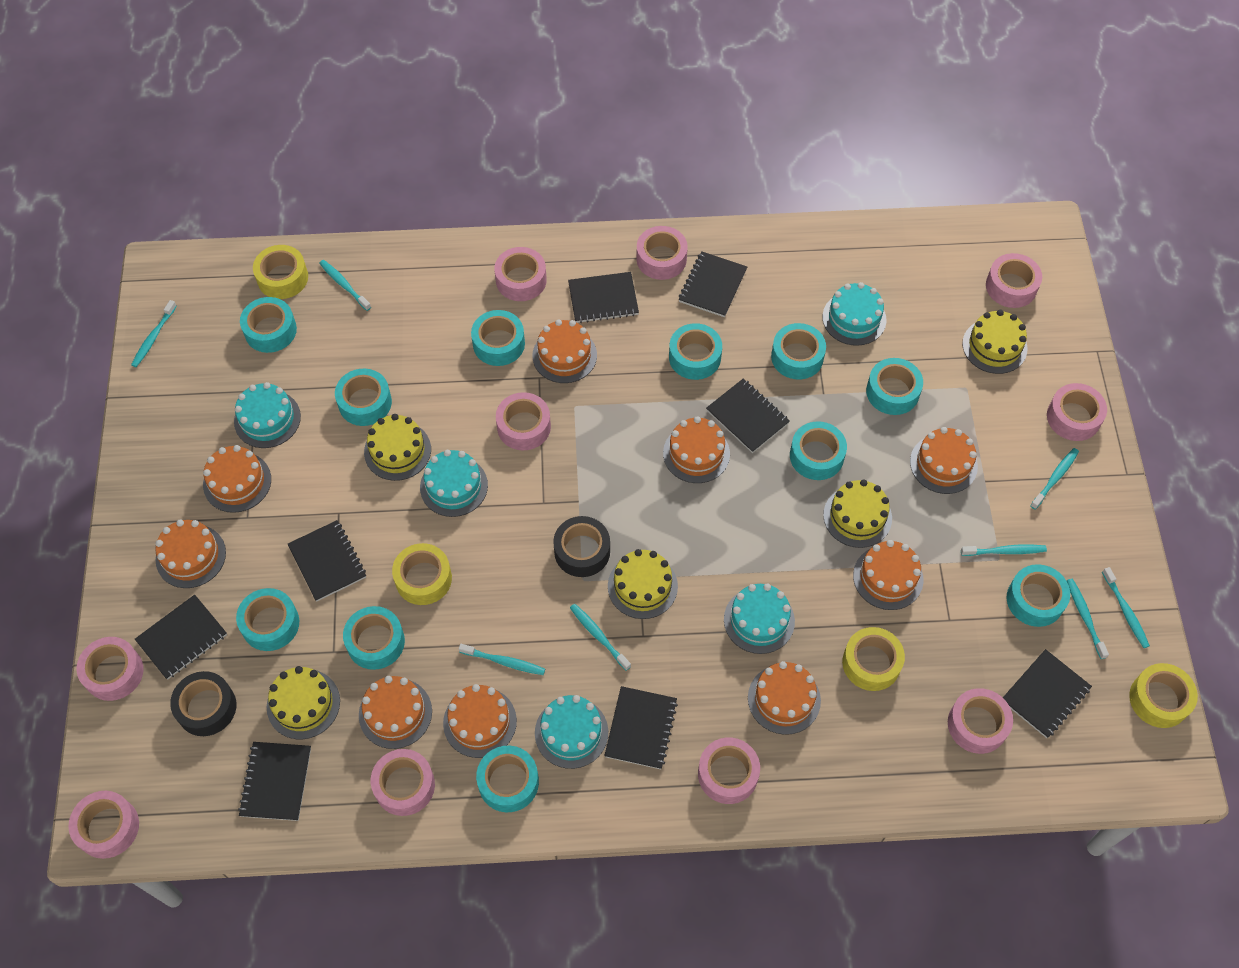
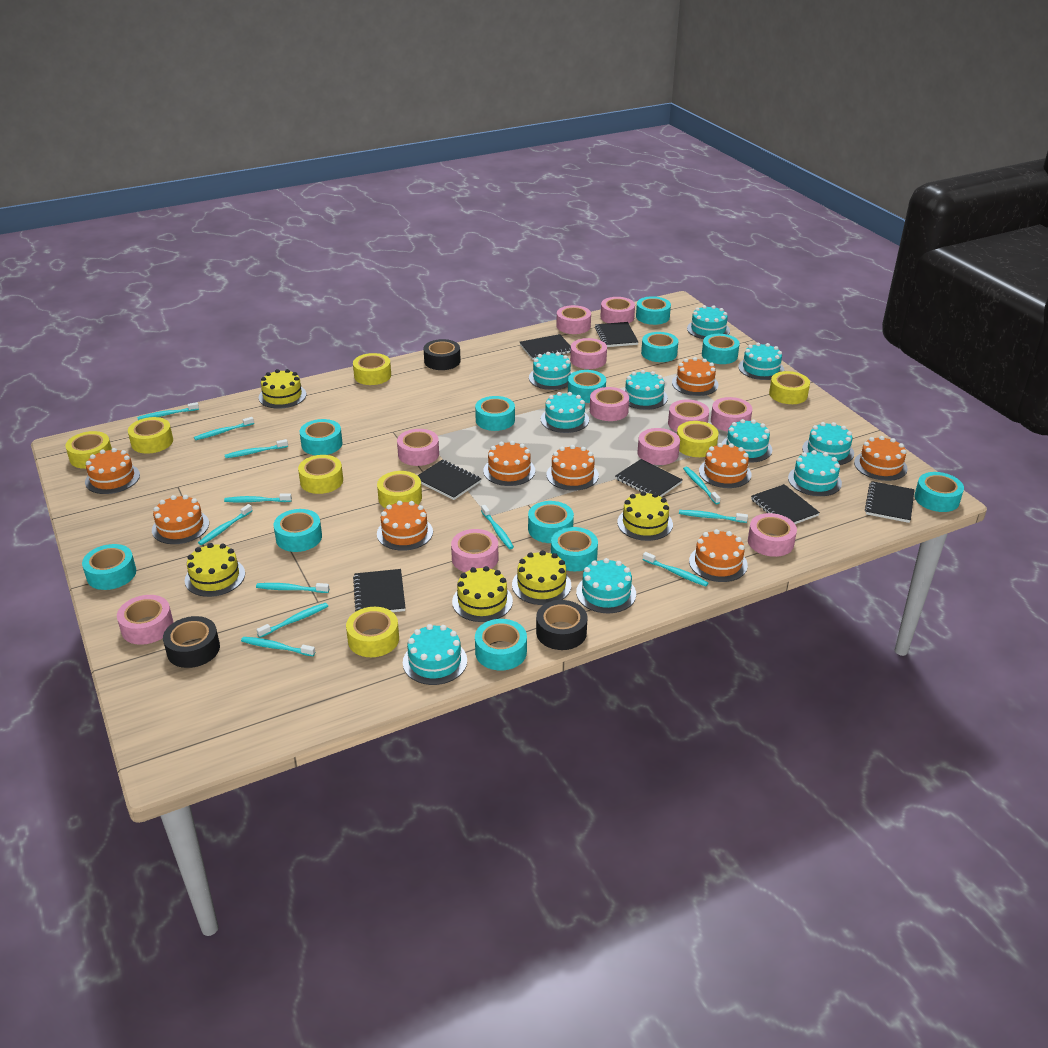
black notebook: [135,595,227,680] [238,742,311,821] [288,520,366,601] [568,272,639,323] [604,686,678,769] [678,251,747,317] [706,379,790,453] [1003,649,1092,738] = 8 -> [353,569,406,612] [417,460,482,500] [520,334,571,360] [595,322,638,347] [615,459,683,497] [751,484,820,524] [865,481,915,523] = 7
black tape: [170,671,236,736] [553,516,610,577] = 2 -> [163,616,220,668] [424,339,461,370] [536,600,588,650] = 3
pink tape: [68,791,139,859] [77,637,143,701] [371,749,435,816] [494,247,547,301] [496,392,551,451] [636,226,688,280] [698,738,760,804] [948,688,1013,754] [986,253,1042,308] [1047,383,1107,441] = 10 -> [117,595,173,645] [397,429,439,466] [451,529,498,572] [556,305,591,334] [570,338,607,369] [590,387,629,421] [600,297,635,323] [638,428,680,465] [668,399,709,432] [711,397,752,432] [748,513,797,557] = 11
turquoise cake: [234,382,301,448] [420,450,488,517] [535,695,608,769] [724,583,795,654] [823,282,886,346] = 5 -> [403,624,467,685] [529,352,572,390] [541,392,589,433] [576,558,636,613] [624,370,668,410] [687,305,730,339] [722,419,772,463] [738,343,784,380] [788,450,842,496] [802,422,854,465] = 10
turquoise tape: [236,588,299,651] [240,297,297,353] [335,369,392,426] [343,606,405,670] [471,310,525,366] [476,746,539,812] [669,323,722,380] [771,323,826,379] [790,421,847,480] [866,358,923,415] [1007,564,1070,627] = 11 -> [82,544,136,590] [273,509,322,552] [300,419,343,455] [475,396,515,431] [475,619,527,670] [528,501,574,543] [551,527,598,571] [568,370,606,403] [636,296,671,325] [641,332,678,362] [702,334,740,364] [914,472,964,512] = 12
turquoise toothbrush: [131,300,177,367] [319,260,371,311] [459,644,545,675] [570,604,631,671] [961,545,1047,556] [1030,448,1079,510] [1067,579,1109,659] [1102,567,1150,648] = 8 -> [137,402,199,420] [194,417,254,440] [198,504,253,545] [224,493,292,502] [225,439,288,458] [241,637,315,656] [256,583,329,593] [256,603,328,638] [481,505,514,549] [642,552,708,586] [679,510,748,523] [683,467,720,504] = 12
yellow tape: [253,245,308,299] [392,543,452,605] [842,627,905,691] [1129,663,1198,728] = 4 -> [65,431,112,469] [128,417,173,454] [298,455,343,494] [346,607,399,657] [353,353,391,385] [377,471,422,508] [677,421,719,457] [769,371,810,404] = 8

